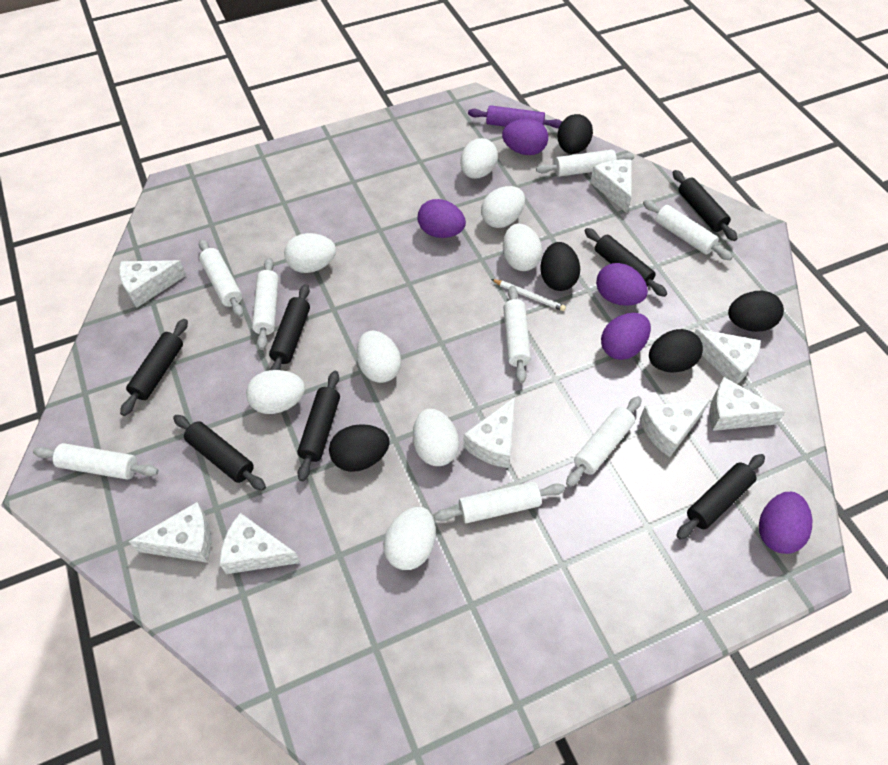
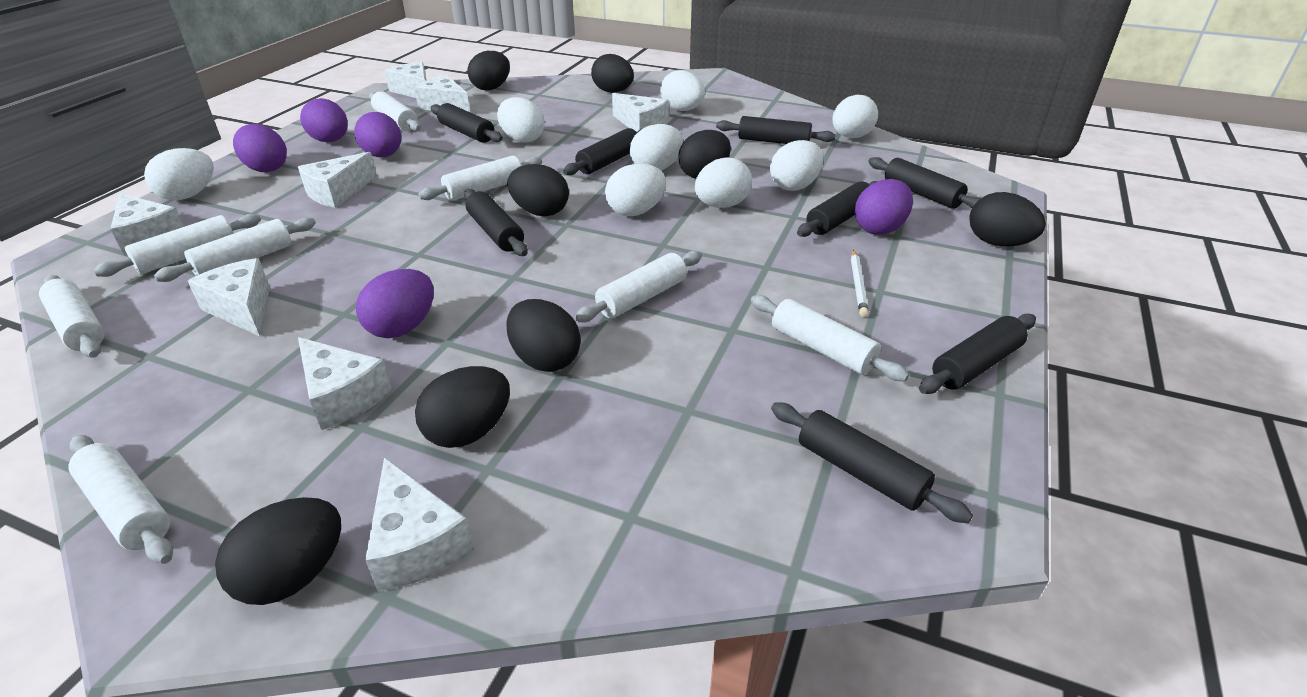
black egg: [329,424,390,472] [540,242,580,291] [558,114,593,154] [649,329,703,373] [728,291,784,332] = 5 -> [215,497,341,605] [415,366,510,448] [468,51,510,91] [506,299,581,372] [507,164,569,216] [591,54,634,93] [678,130,731,179] [969,192,1046,246] = 8
black rolling pin: [120,319,188,416] [173,415,266,491] [269,284,310,370] [297,371,340,481] [585,228,667,297] [672,170,738,241] [676,454,765,539] = 7 -> [431,103,503,143] [464,189,528,256] [563,128,643,175] [716,116,836,144] [771,402,973,523] [797,181,878,237] [868,157,981,209] [919,313,1036,394] = 8
purple rolling pin: [468,105,562,128] = 1 -> none = 0

